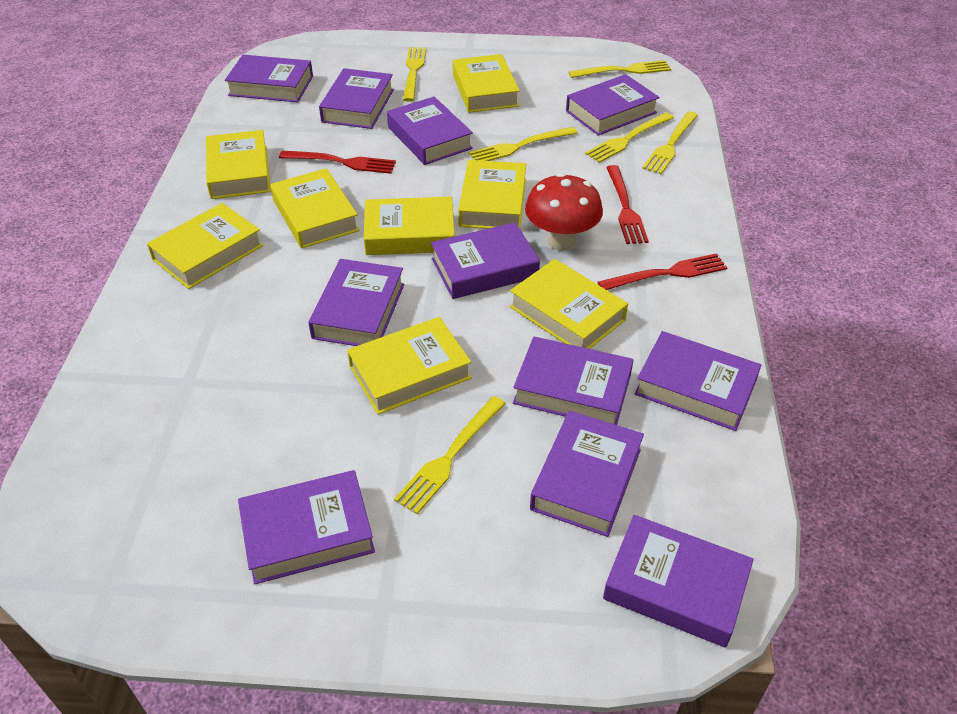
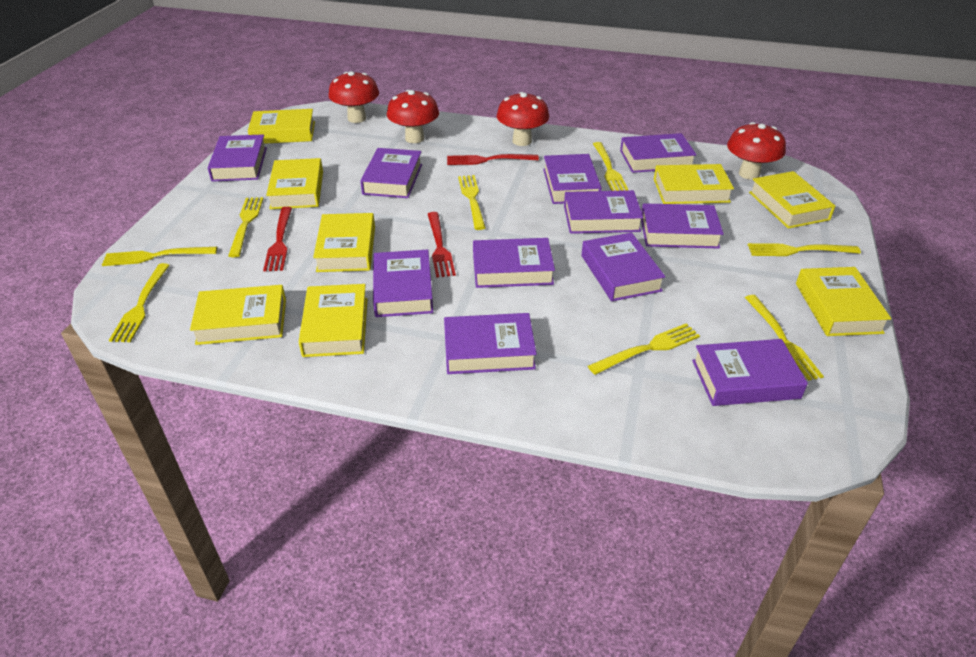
red mushroom: [525,173,603,251] = 1 -> [328,71,379,123] [387,90,439,143] [497,92,549,146] [727,122,786,180] = 4
yellow fork: [394,396,506,514] [403,47,426,102] [469,127,577,161] [569,60,671,78] [585,113,674,163] [642,111,698,174] = 6 -> [102,247,217,266] [109,263,170,342] [228,197,263,257] [458,175,486,230] [588,323,700,375] [593,142,629,191] [745,295,824,381] [748,243,861,256] = 8

